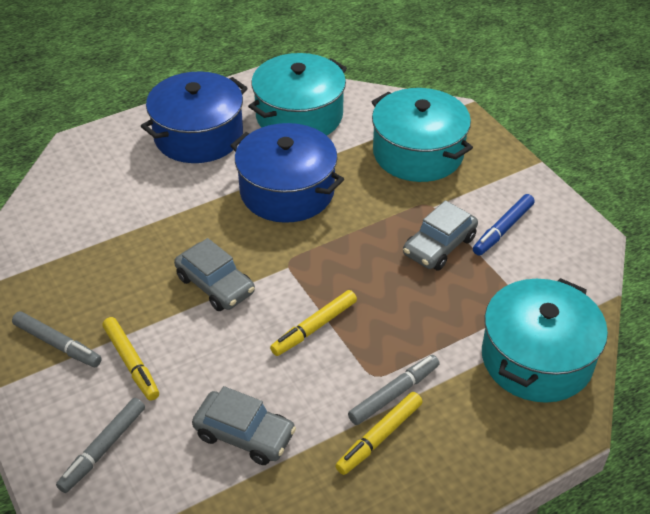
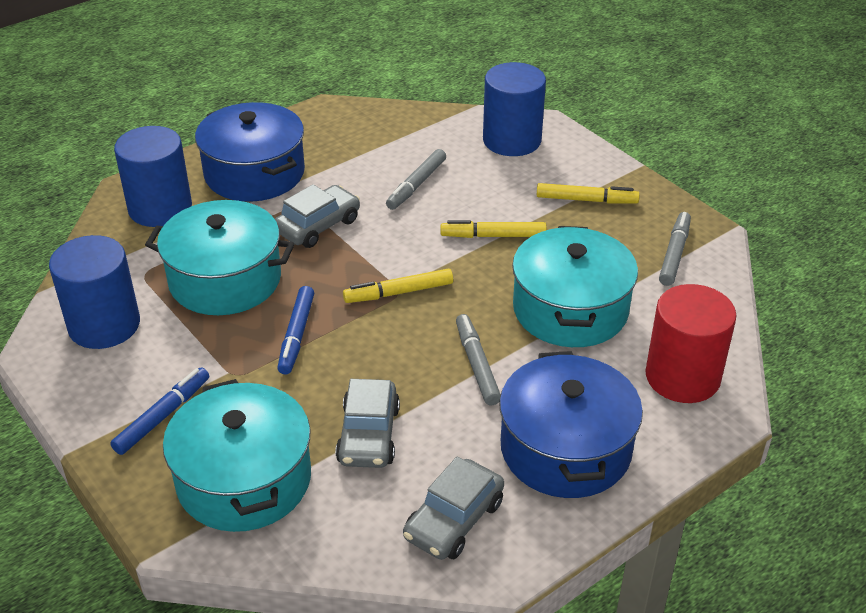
blue cylinder: none = 0 -> [49,235,140,349] [114,126,192,227] [483,62,546,156] = 3
blue marker: [473,194,535,256] = 1 -> [110,367,209,455] [278,286,314,374] = 2
red cylinder: none = 0 -> [645,284,737,403] = 1

